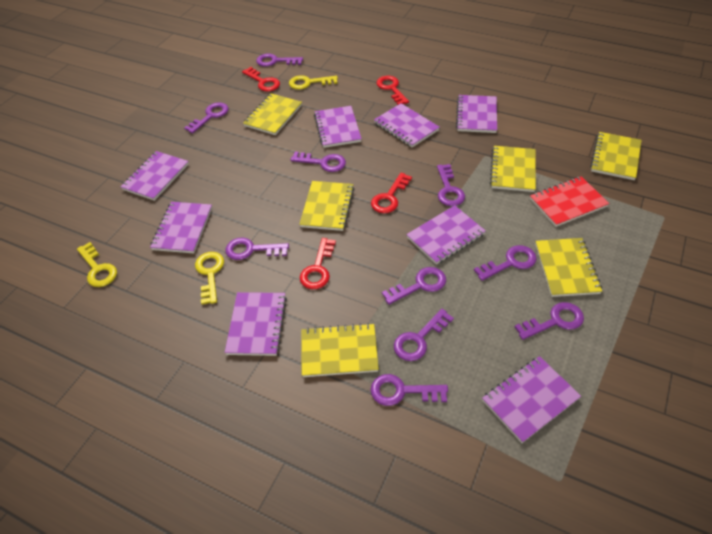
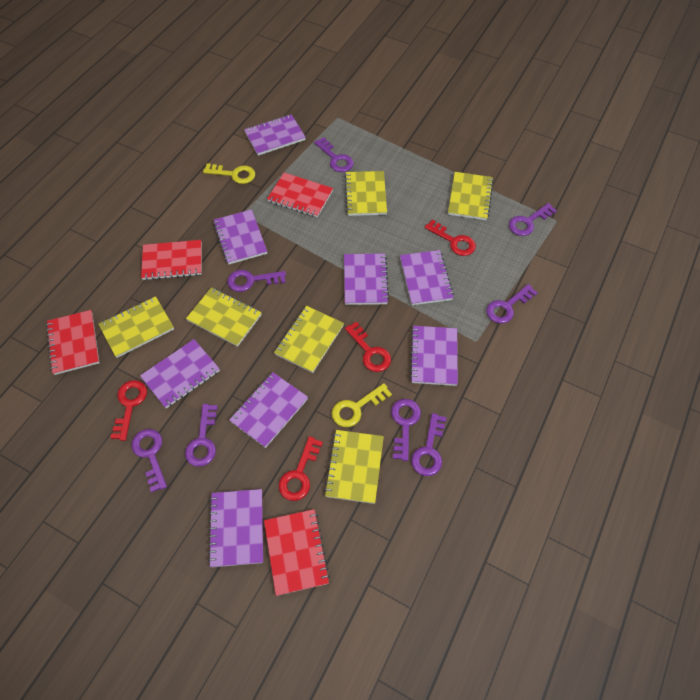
purple key: [184,102,228,134] [225,238,289,260] [256,54,303,67] [290,152,346,172] [370,374,448,406] [382,267,446,305] [394,309,454,361] [437,164,465,206] [474,245,537,281] [515,302,584,340] = 10 -> [131,429,167,493] [185,404,218,467] [227,270,286,292] [314,137,354,172] [391,399,421,461] [411,413,447,476] [486,284,538,323] [509,203,557,236] = 8
red notebook: [530,176,609,227] = 1 -> [46,310,99,375] [141,240,202,280] [264,509,330,596] [267,173,333,217] = 4
yellow key: [77,242,117,287] [195,252,224,305] [289,75,338,90] = 3 -> [203,163,255,184] [332,383,392,427] = 2

